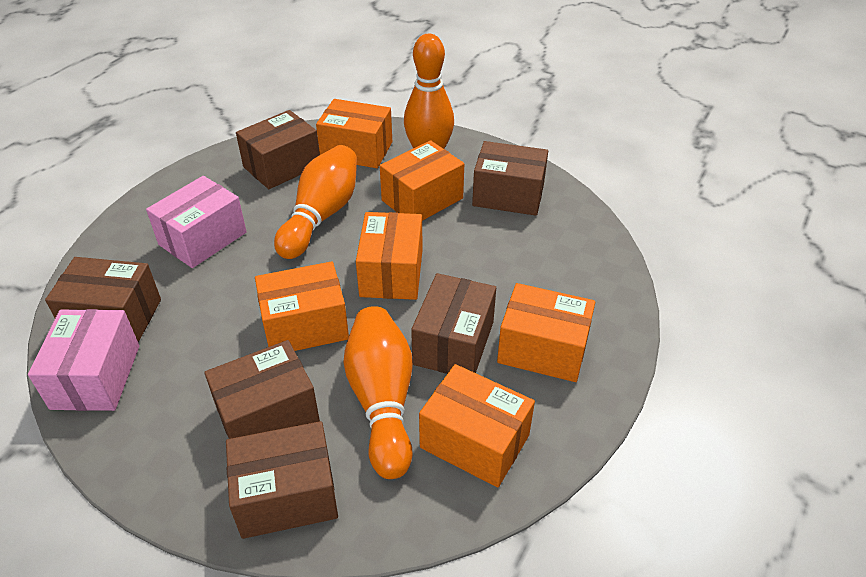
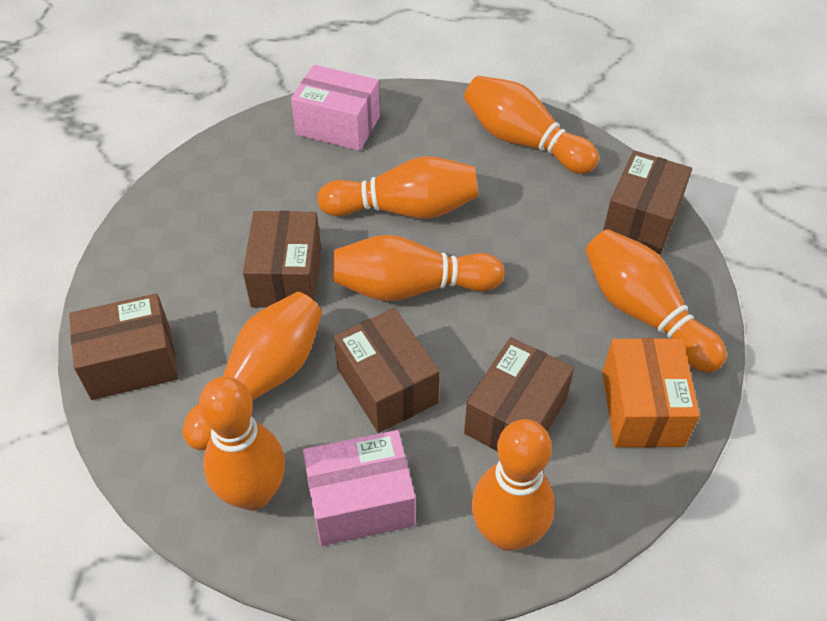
brown box: [45,257,161,342] [204,340,320,439] [226,421,338,539] [236,110,320,189] [411,273,496,374] [472,141,548,216] = 6 -> [69,294,178,400] [243,211,321,308] [334,308,440,433] [464,337,574,452] [603,150,692,254] = 5
orange bowling pin: [274,145,357,259] [343,306,412,479] [404,34,454,149] = 3 -> [182,292,322,450] [199,376,285,511] [317,156,478,219] [333,235,504,301] [464,76,599,174] [472,419,555,551] [585,229,727,373] = 7
orange box: [255,261,349,351] [316,99,392,168] [356,212,423,300] [380,140,464,221] [419,364,535,487] [497,283,595,382] = 6 -> [602,338,700,448] = 1

